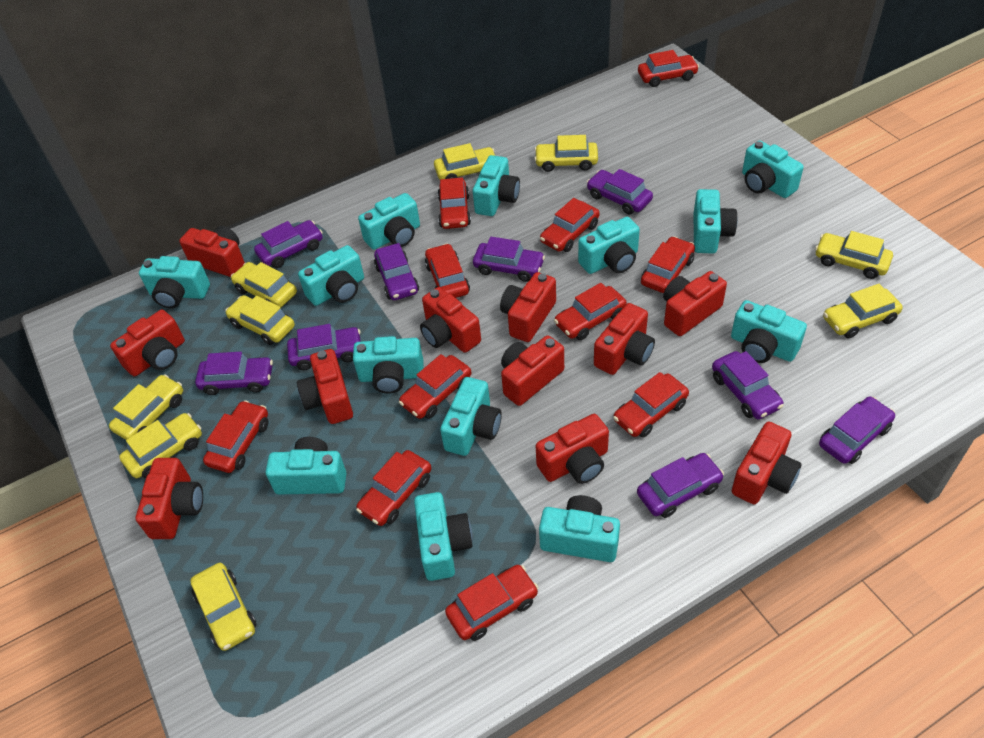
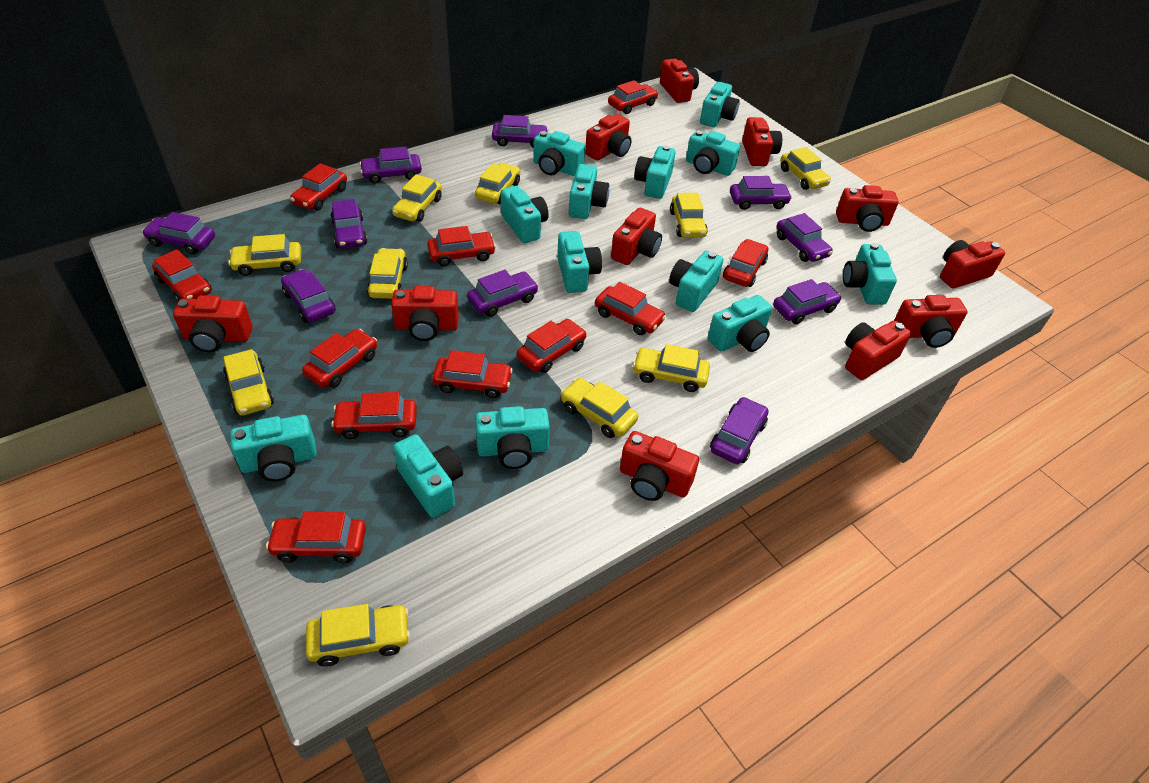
purple car: [195,352,273,395] [254,220,323,268] [287,324,361,370] [374,243,419,300] [473,237,545,282] [587,169,653,215] [637,453,724,518] [712,351,784,419] [819,396,895,464] = 9 -> [142,212,215,254] [281,269,336,322] [330,199,367,248] [359,147,422,183] [467,270,539,317] [492,115,549,148] [710,397,769,464] [730,176,792,210] [773,279,842,324] [776,213,833,262] = 10
yellow car: [109,374,183,440] [119,413,202,478] [190,563,257,651] [225,295,295,345] [231,262,297,308] [434,143,495,180] [535,135,598,172] [815,231,893,279] [823,284,903,338] = 9 -> [223,349,274,415] [228,234,301,276] [306,604,410,667] [367,248,408,299] [392,174,442,222] [475,163,520,205] [561,378,638,438] [633,344,710,392] [670,193,708,238] [781,147,831,190] = 10

